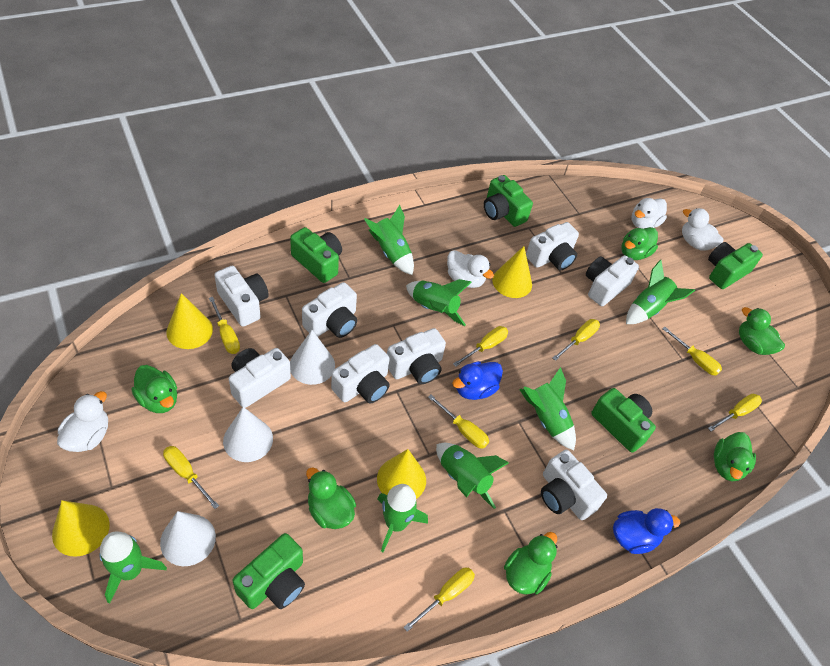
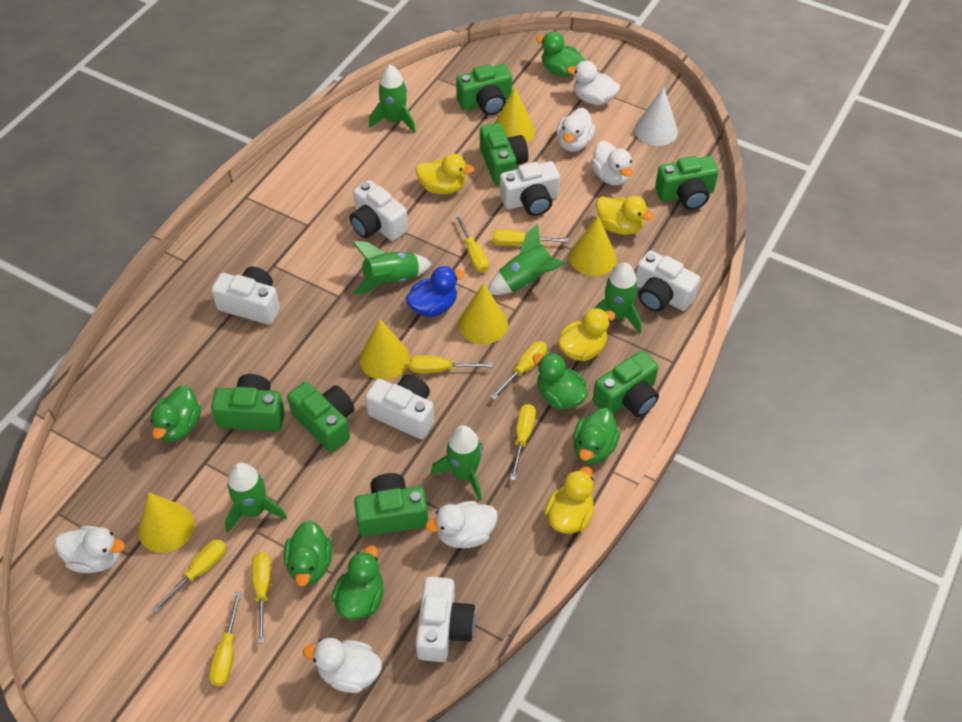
blue duck: [452,361,503,400] [613,508,680,554] = 2 -> [405,266,464,317] = 1
green camera: [233,533,305,609] [290,227,342,283] [484,175,533,227] [591,388,656,453] [708,242,763,289] = 5 -> [211,374,285,431] [287,382,355,452] [354,473,428,537] [456,64,512,115] [480,123,528,185] [593,351,659,417] [655,156,719,210] = 7
green rocket: [99,532,167,603] [364,205,414,275] [377,484,428,552] [406,279,472,326] [436,443,509,509] [519,367,576,450] [626,260,695,324] = 7 -> [225,463,287,533] [353,241,432,295] [369,64,416,133] [431,425,483,501] [488,224,565,295] [593,263,641,333] = 6
white camera: [214,266,269,327] [229,348,291,408] [302,282,357,338] [331,344,390,404] [387,328,446,384] [526,222,579,270] [541,450,607,520] [586,255,639,306] = 8 -> [211,267,280,325] [350,180,408,241] [365,374,434,439] [415,576,476,662] [500,161,560,216] [636,250,701,312] = 6
white cone: [160,511,216,566] [223,407,273,462] [290,330,335,385] = 3 -> [634,87,678,146] = 1
white duck: [57,391,108,452] [447,250,494,288] [631,198,667,229] [682,208,724,250] = 4 -> [55,526,125,573] [303,638,382,693] [425,501,497,548] [557,108,595,152] [567,61,620,105] [591,141,632,186] = 6
yellow cone: [52,500,110,557] [167,293,213,349] [377,449,426,499] [492,246,532,298] = 4 -> [138,493,194,553] [359,319,410,380] [459,283,508,344] [495,87,535,143] [569,216,616,276] = 5
yellow duck: none = 0 -> [415,154,474,194] [544,466,594,534] [558,308,616,361] [596,196,654,235] = 4

